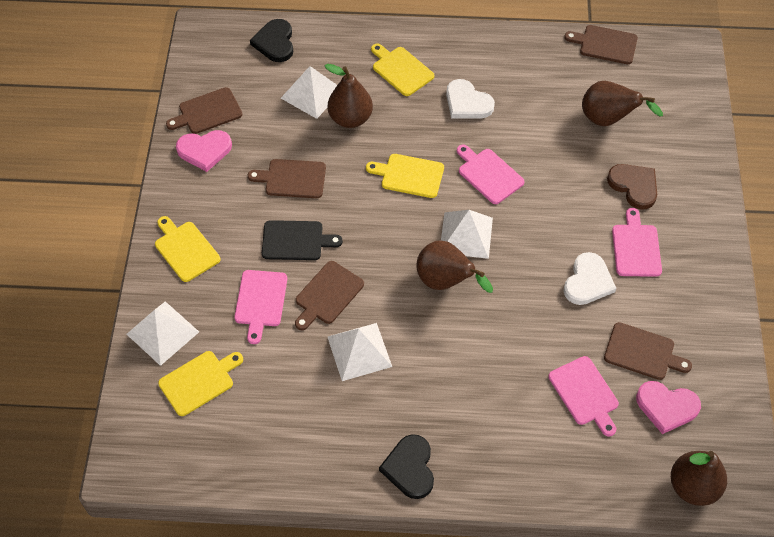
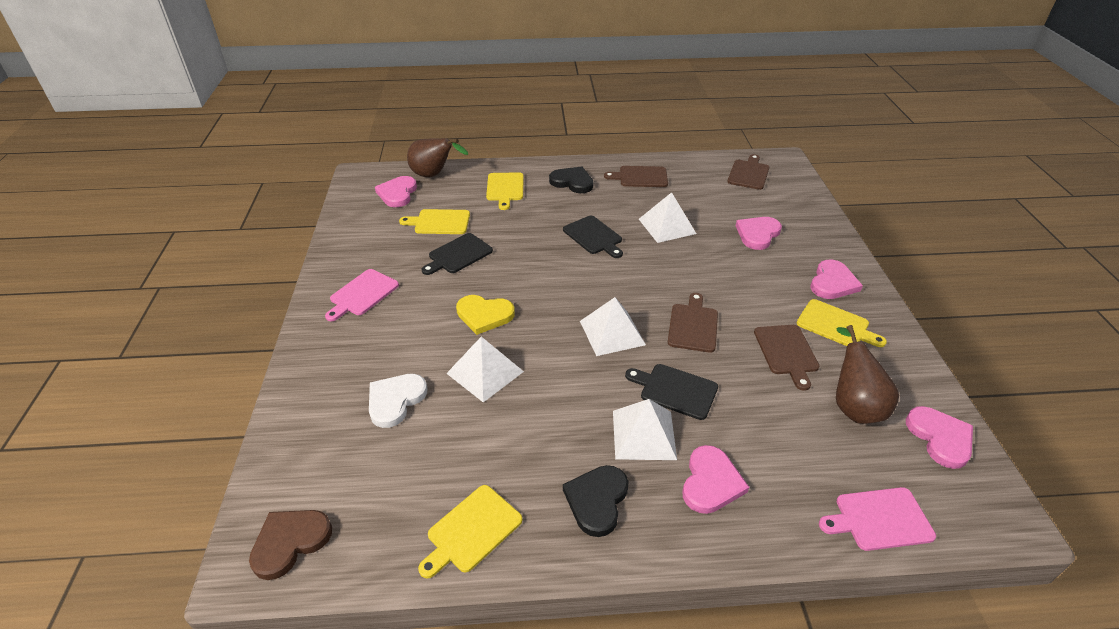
black cutting board: [262,220,343,260] = 1 -> [422,233,493,275] [563,216,623,258] [625,364,718,420] = 3
brown cutting board: [166,87,242,134] [248,159,326,198] [295,261,364,330] [564,25,638,64] [604,322,692,380] = 5 -> [604,166,668,187] [668,293,718,353] [727,154,769,190] [754,325,819,391] = 4
brown pear: [325,64,373,128] [416,240,493,293] [582,81,663,126] [671,451,727,506] = 4 -> [407,138,468,177] [836,325,899,424] = 2
pink cutting board: [234,270,287,344] [457,144,525,204] [548,356,619,437] [612,208,662,277] = 4 -> [325,269,399,321] [819,487,936,551] = 2
pink heart: [176,130,232,172] [636,381,701,434] = 2 -> [375,176,417,207] [683,445,749,514] [736,217,782,250] [811,259,863,299] [906,406,973,469] = 5
white heart: [446,79,495,118] [564,252,616,305] = 2 -> [369,374,428,428] = 1
yellow heart: none = 0 -> [456,295,515,335] = 1

